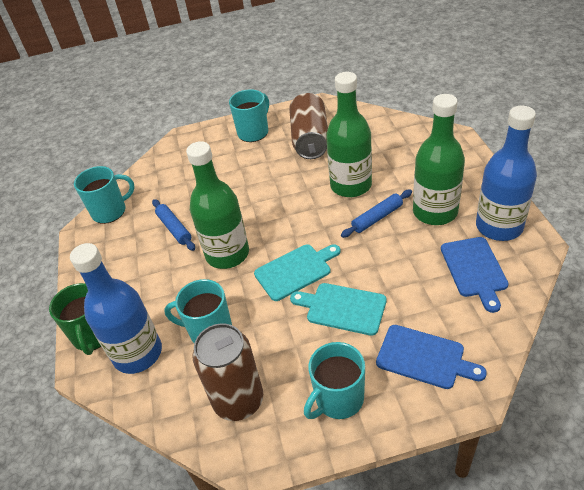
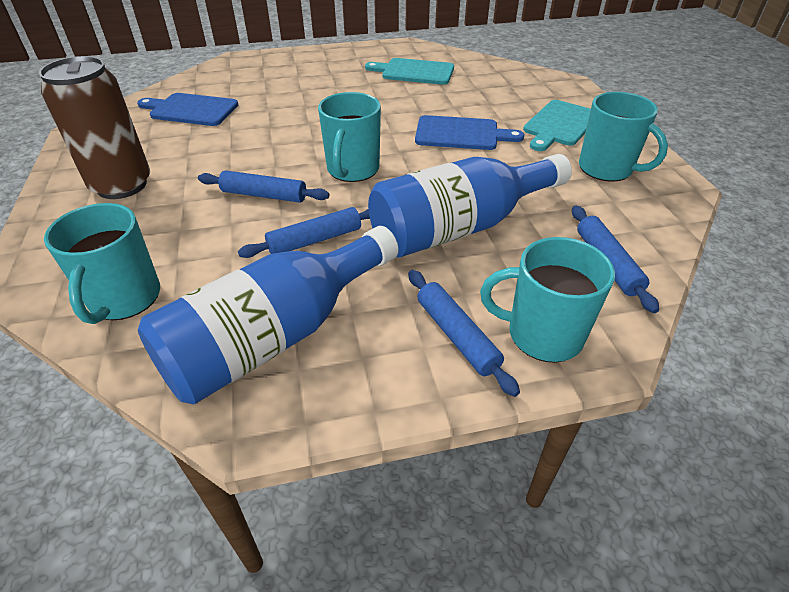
blue rolling pin: [152,199,195,251] [341,189,412,238] = 2 -> [198,170,329,203] [238,207,370,258] [408,270,520,397] [572,206,659,313] = 4
brown can: [193,323,263,421] [289,93,328,159] = 2 -> [39,56,150,199] = 1
green bottle: [186,141,249,269] [326,72,372,197] [413,94,465,225] = 3 -> none = 0
green mug: [49,283,101,355] = 1 -> none = 0

